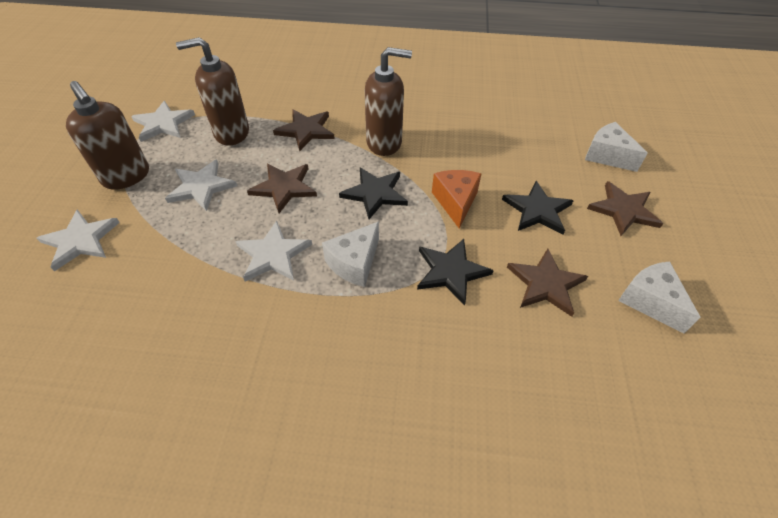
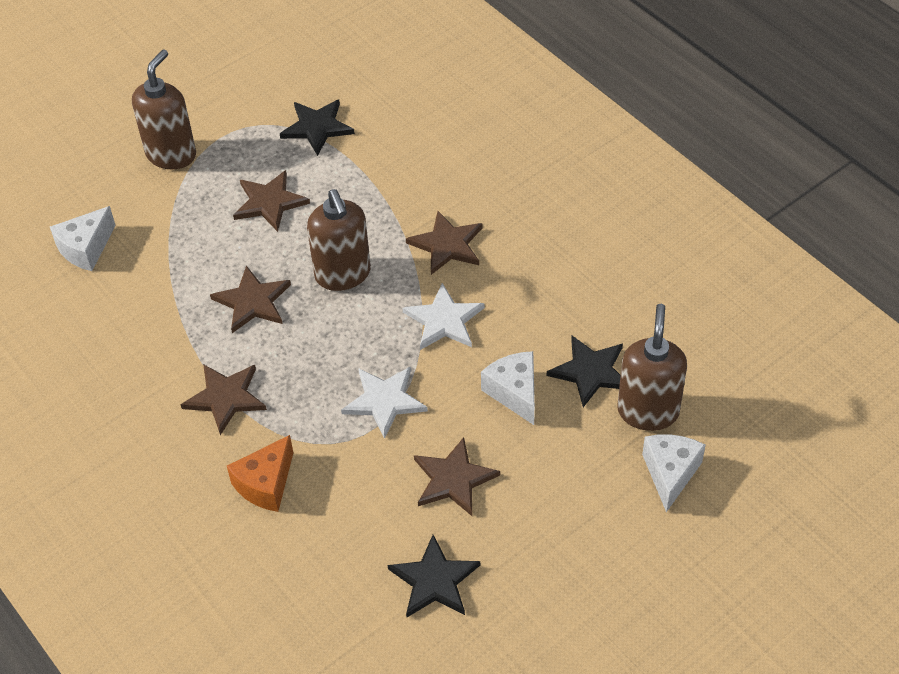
brown star: [247,164,317,213] [273,109,335,151] [507,249,588,317] [587,181,663,236] = 4 -> [180,364,267,435] [210,266,291,333] [233,170,310,232] [406,211,483,275] [414,437,500,516] = 5
white star: [37,209,120,272] [131,101,195,142] [165,160,237,212] [235,221,312,282] = 4 -> [341,366,428,439] [403,283,485,350] = 2

